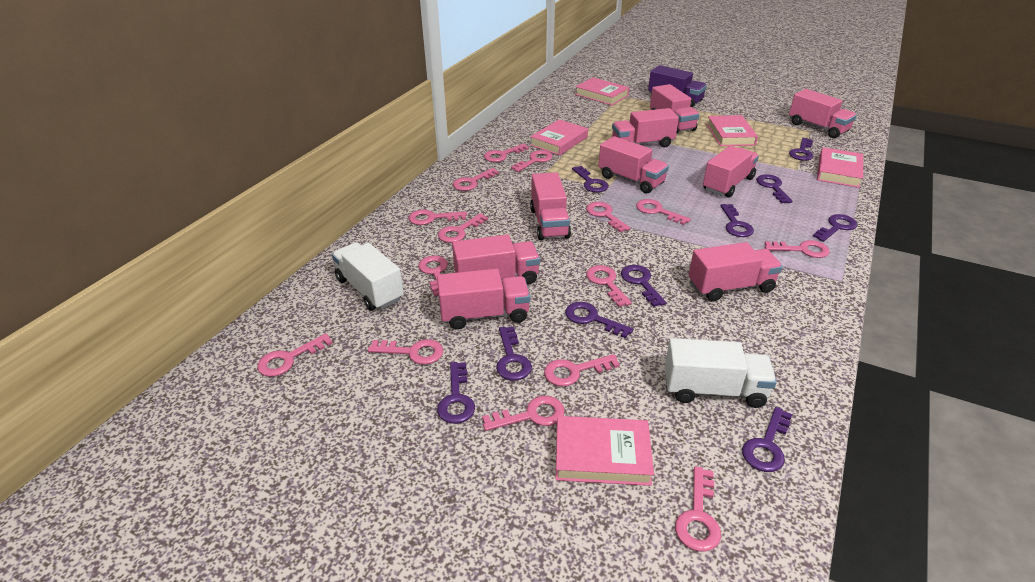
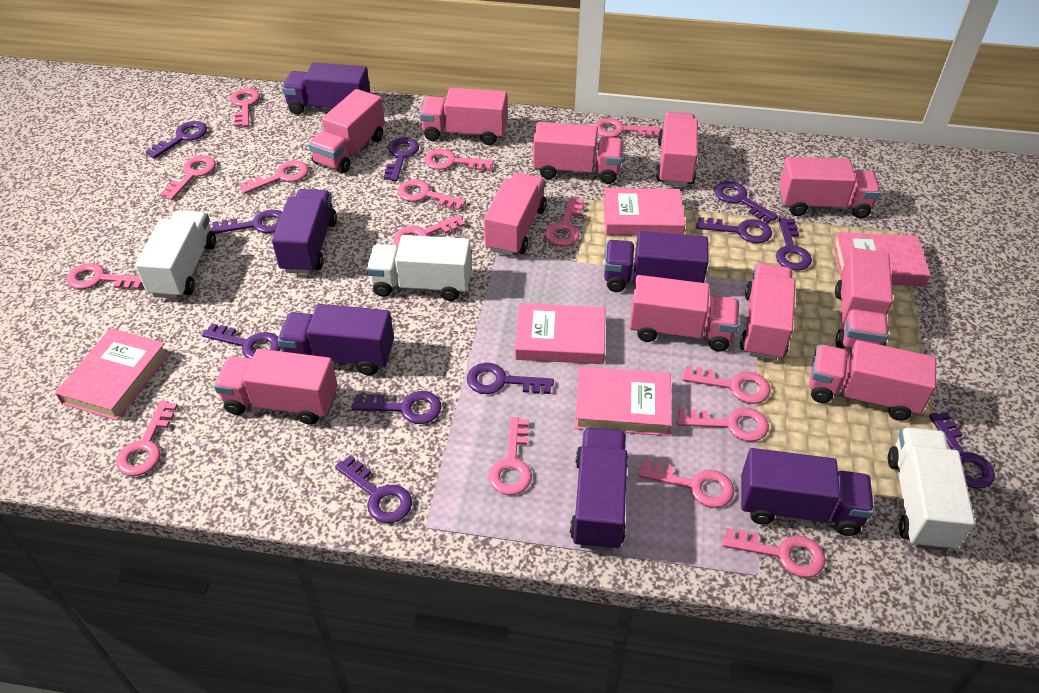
pink truck: [437,269,530,330] [452,234,540,284] [530,172,571,240] [598,136,669,193] [612,108,679,147] [650,84,700,134] [689,242,783,301] [703,146,759,198] [789,89,857,138] = 9 -> [214,349,338,425] [308,89,385,173] [420,87,507,145] [484,173,547,256] [533,122,624,184] [629,275,739,352] [656,112,698,186] [740,263,796,360] [779,157,881,218] [809,340,936,421] [835,248,893,349] = 11
purple key: [437,362,475,424] [496,326,532,381] [565,302,633,338] [572,166,609,192] [621,265,666,307] [720,204,754,237] [742,407,792,472] [756,174,793,203] [789,138,813,161] [813,214,857,242] = 10 -> [145,121,207,159] [202,323,281,359] [211,210,282,234] [335,455,412,523] [352,391,442,424] [383,137,419,181] [467,363,554,394] [696,217,772,243] [714,181,778,224] [776,218,812,271] [929,412,995,489] = 11
purple truck: [648,65,707,107] = 1 -> [272,189,337,274] [278,304,394,376] [282,63,370,115] [570,427,628,551] [604,231,709,292] [741,448,874,536] = 6
white truck: [332,242,404,311] [665,338,777,408] = 2 -> [135,210,216,299] [366,235,472,301] [888,427,975,551] = 3

